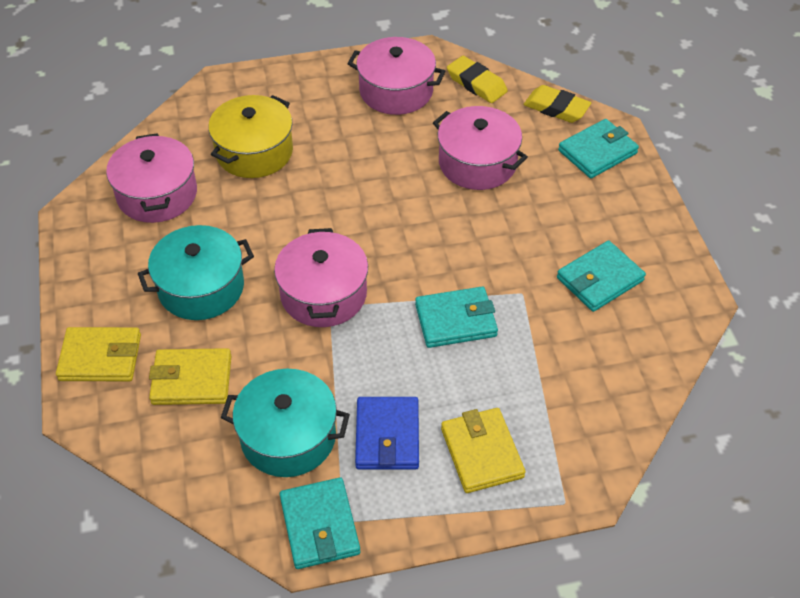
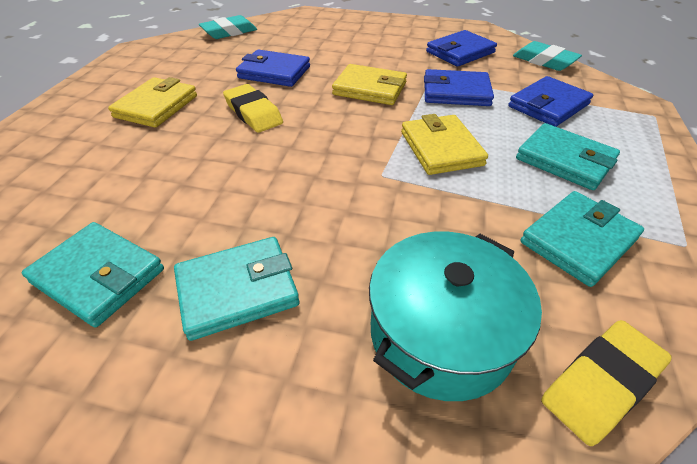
blue wallet: [355,397,419,470] = 1 -> [236,49,310,87] [424,69,494,106] [426,30,497,66] [508,76,593,127] = 4
pink pot: [106,133,197,223] [274,228,368,327] [347,37,445,115] [433,106,528,190] = 4 -> none = 0
turquoise eraser: none = 0 -> [199,15,257,39] [513,41,582,71] = 2
turquoise pot: [138,225,254,320] [221,369,350,477] = 2 -> [369,232,542,401] = 1
yellow pot: [208,95,293,178] = 1 -> none = 0

